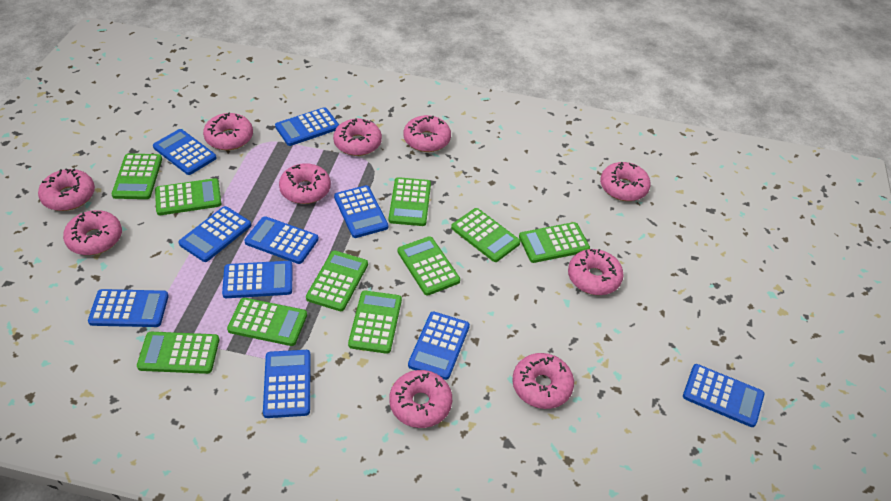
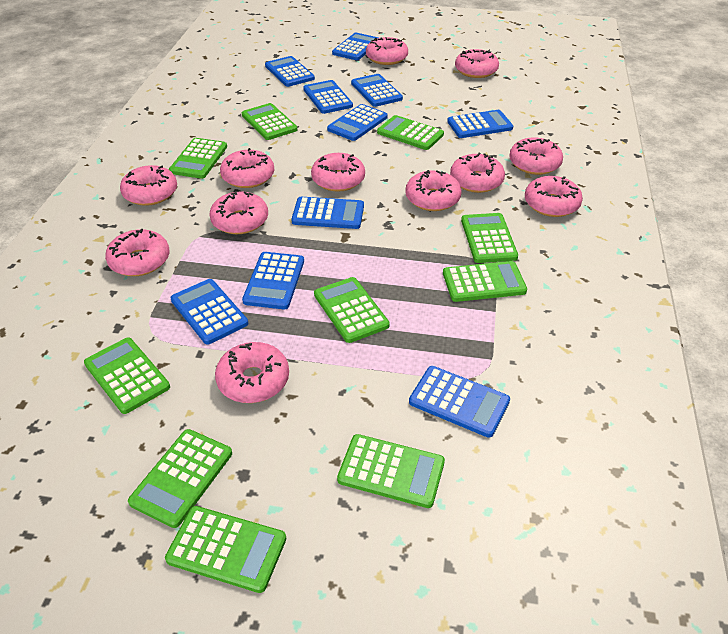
pink donut: [38,168,95,211] [63,210,122,255] [203,113,253,150] [279,163,331,204] [333,118,382,156] [389,370,452,428] [404,115,451,152] [512,353,574,409] [568,249,624,295] [600,162,651,201] = 10 -> [105,229,170,276] [120,165,177,206] [209,191,268,234] [215,342,289,403] [220,148,274,188] [311,153,365,192] [366,37,408,65] [405,170,462,211] [450,153,505,193] [455,49,499,78] [509,137,563,175] [525,176,583,217] = 12

